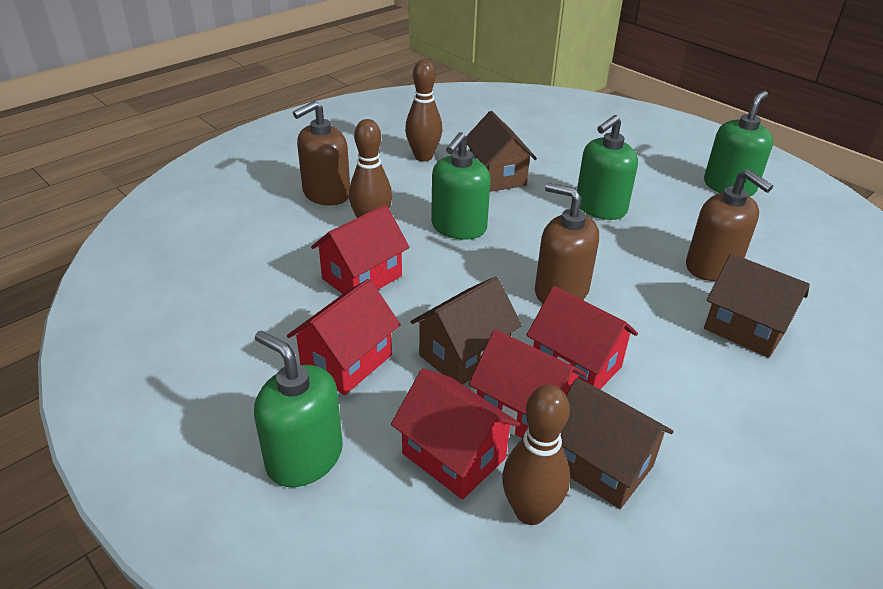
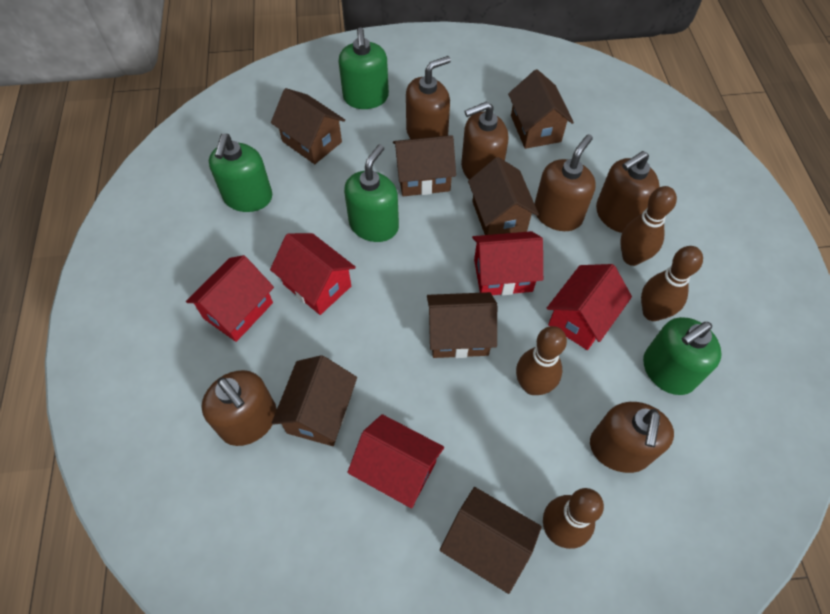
brown bowling pin: [349,119,392,218] [405,59,442,161] [502,385,570,525] = 3 -> [516,326,567,395] [543,488,604,549] [620,186,677,266] [641,246,703,321] = 4
brown house: [410,276,522,385] [466,111,537,192] [561,378,674,509] [704,253,810,358] = 4 -> [271,88,345,164] [272,355,357,446] [393,135,456,196] [427,292,497,358] [440,487,542,594] [468,157,539,235] [508,69,574,149] = 7
brown soap dispenser: [293,101,350,206] [535,182,599,304] [686,169,773,281] = 3 -> [201,370,277,446] [406,56,451,139] [461,101,508,179] [534,134,596,231] [590,402,674,473] [596,151,660,233] = 6

